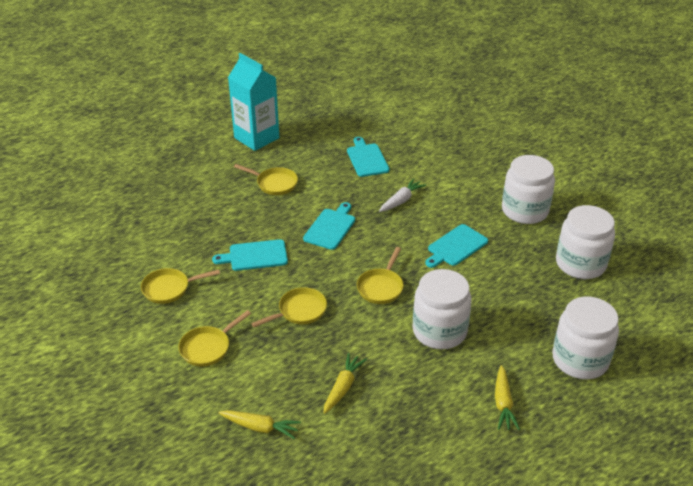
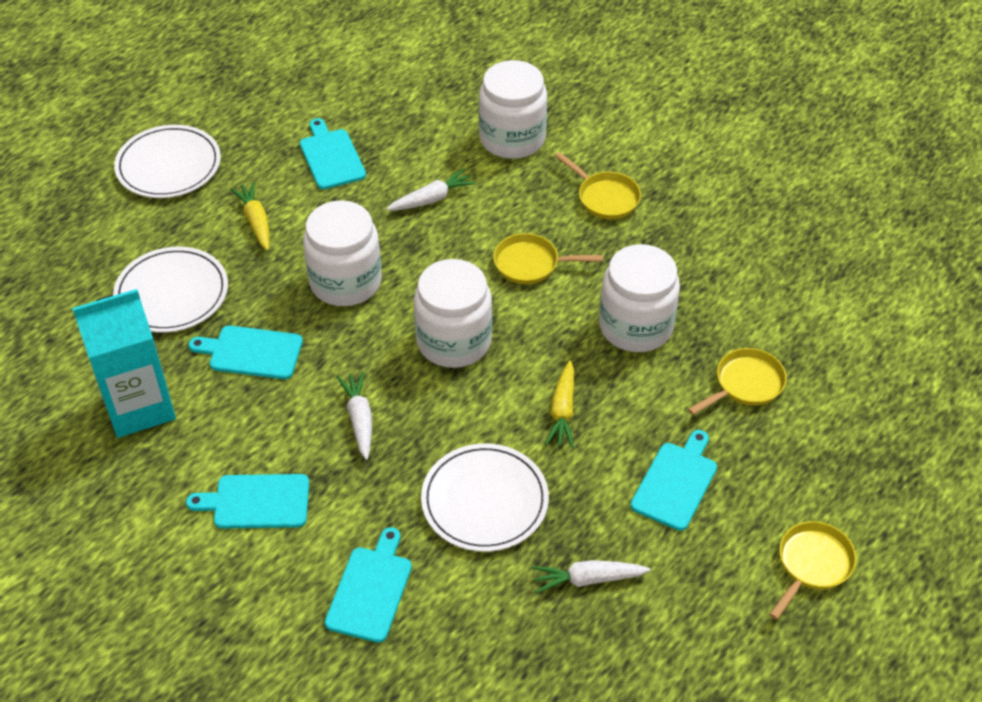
turquoise cutting board: [212,239,288,271] [303,202,355,250] [347,137,390,177] [425,224,488,268] = 4 -> [186,474,309,529] [189,326,303,379] [300,118,366,189] [325,527,412,643] [630,430,717,531] = 5
white carrot: [379,178,426,212] = 1 -> [337,371,372,460] [386,169,476,211] [532,560,651,594] = 3
white plate: none = 0 -> [113,247,228,333] [114,125,221,198] [421,443,549,552] = 3
yellow carrot: [219,410,301,439] [323,353,367,414] [495,365,520,430] = 3 -> [231,182,270,251] [545,361,574,448] = 2
yellow pan: [141,268,220,304] [178,310,251,366] [234,164,298,195] [251,287,327,327] [357,247,404,304] = 5 -> [493,233,603,284] [555,152,641,219] [688,348,787,415] [769,521,856,620] = 4

